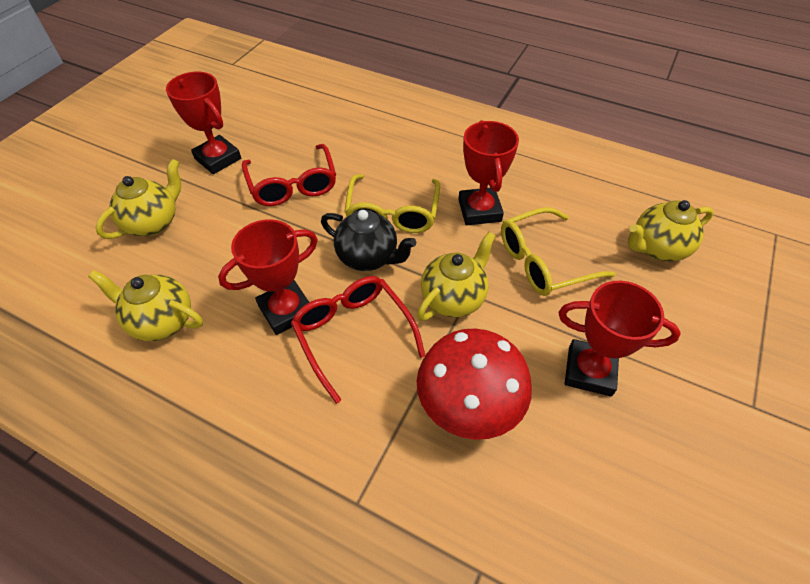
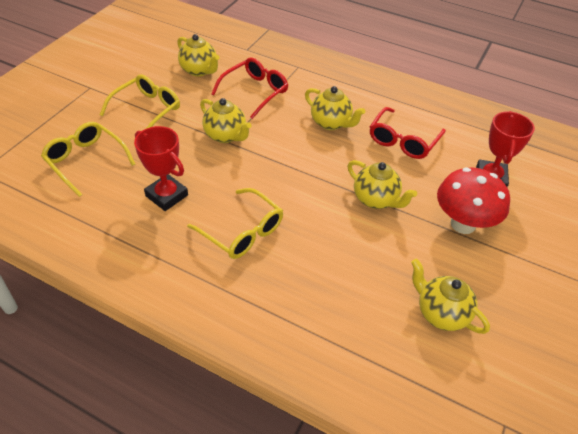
black teapot: [321,210,416,271] = 1 -> none = 0
red trophy: [166,72,241,174] [218,219,318,335] [458,120,519,225] [559,281,681,397] = 4 -> [134,126,188,211] [476,111,535,187] = 2
yellow glasses: [344,174,440,233] [501,207,616,296] = 2 -> [41,122,135,197] [100,75,180,129] [187,188,283,259] = 3
yellow teapot: [88,270,203,341] [95,159,181,239] [417,232,496,321] [628,200,714,262] = 4 -> [177,34,219,77] [200,98,252,143] [305,86,365,130] [348,160,417,209] [411,259,490,334] = 5

